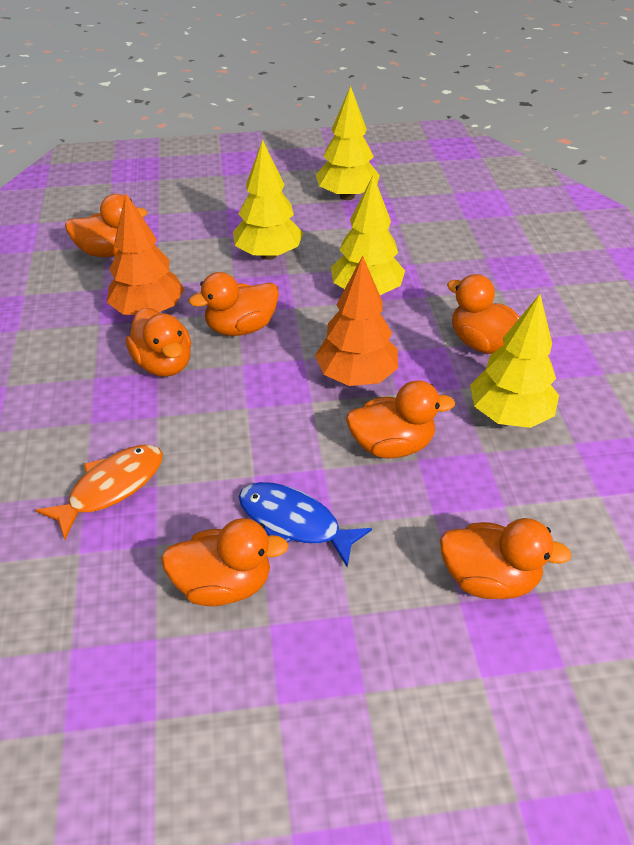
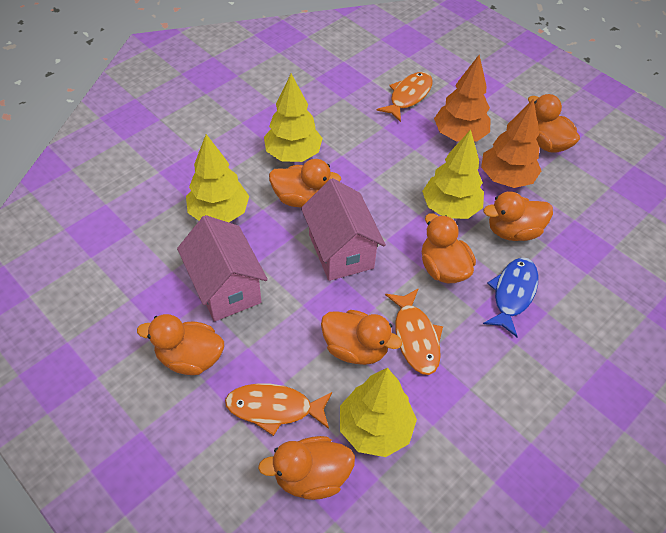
orange fish: [36,445,163,540] = 1 -> [225,383,332,436] [377,72,433,122] [385,288,443,375] = 3
pink house: none = 0 -> [177,215,268,322] [301,178,386,281] = 2

